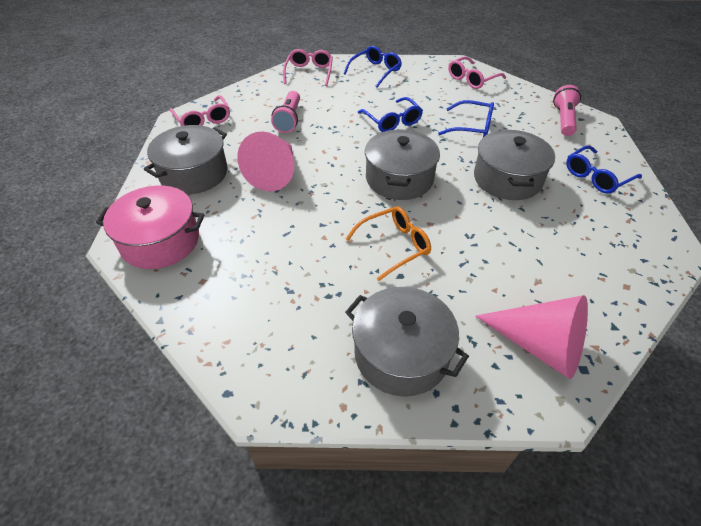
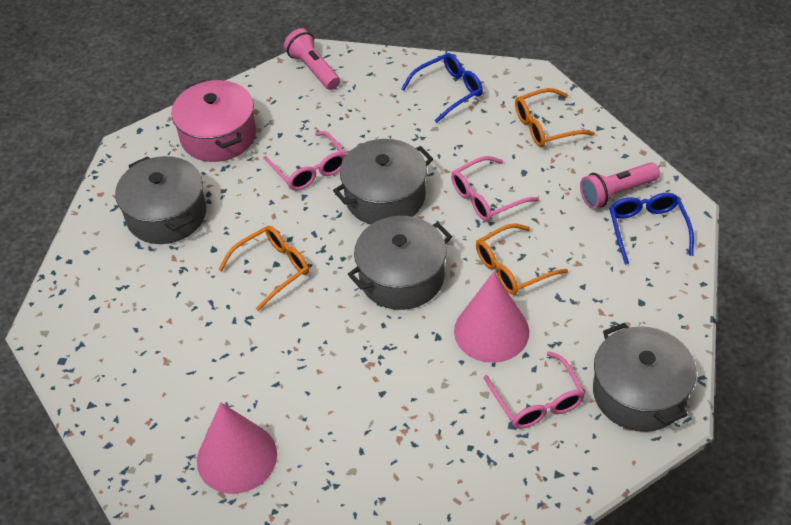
blue glasses: [343,46,402,87] [358,97,423,132] [438,100,494,137] [566,145,642,194] = 4 -> [401,53,483,123] [609,193,694,265] = 2
orange glasses: [346,206,431,281] = 1 -> [218,226,309,311] [476,223,568,295] [515,88,595,147] = 3

